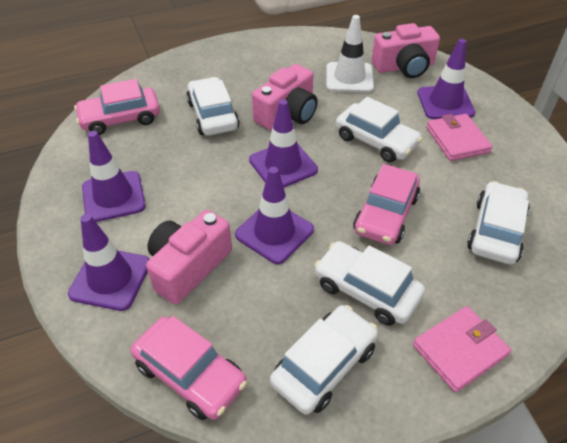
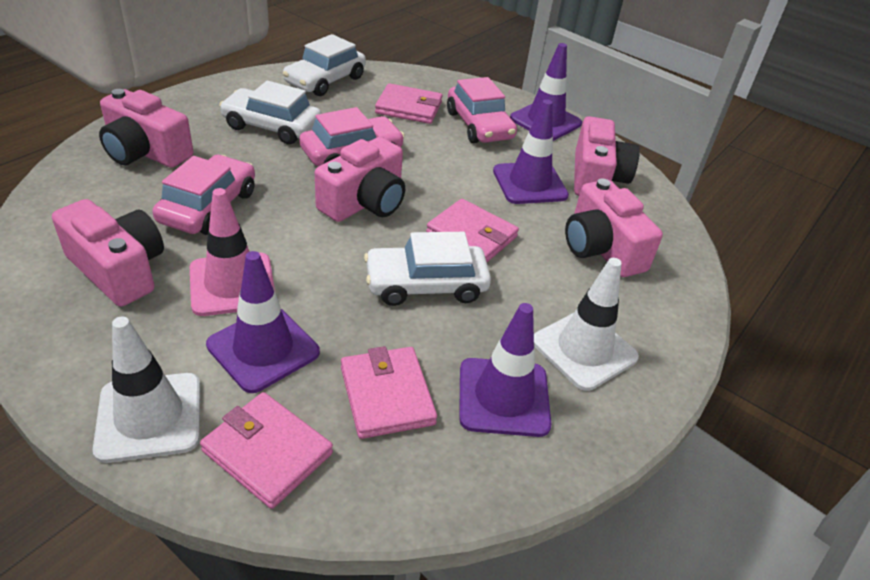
pink camera: [146,210,232,304] [252,64,318,130] [372,23,440,78] = 3 -> [52,199,164,307] [99,89,193,168] [315,137,405,222] [565,178,663,277] [574,116,640,196] = 5
pink traffic cone: none = 0 -> [190,188,275,316] = 1
pink wallet: [413,306,511,392] [426,114,493,161] = 2 -> [200,392,333,509] [341,346,437,439] [375,83,443,124] [426,199,519,262] = 4
purple traffic cone: [68,214,149,311] [82,131,146,222] [235,167,314,264] [249,99,318,187] [417,39,476,119] = 5 -> [206,251,320,393] [459,303,551,437] [493,99,569,204] [510,43,582,141] = 4
white car: [186,77,239,136] [270,305,378,415] [314,241,425,326] [336,97,422,162] [467,181,530,264] = 5 -> [219,81,322,145] [283,34,366,96] [364,232,491,306] = 3
white traffic cone: [326,15,374,93] = 1 -> [93,316,200,463] [534,258,639,391] = 2

